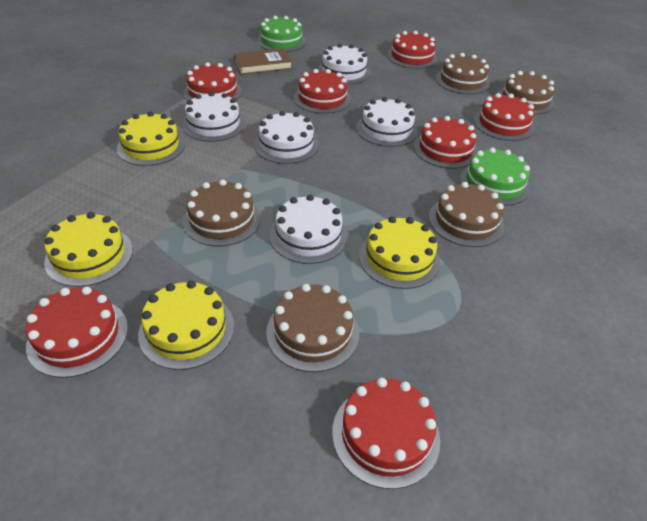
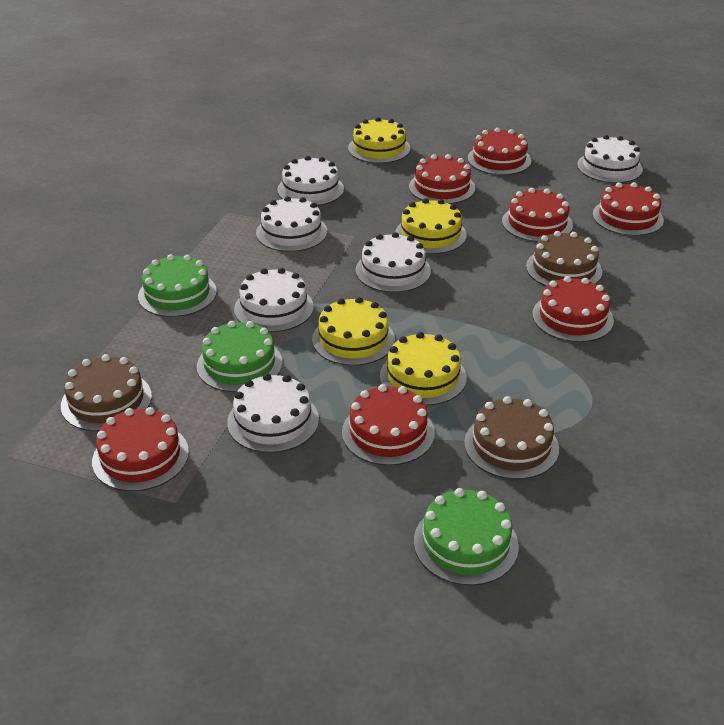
brown book: [234,48,292,75] = 1 -> none = 0
brown cake: [183,180,261,246] [266,284,359,372] [429,182,505,247] [436,53,490,94] [498,71,555,115] = 5 -> [61,354,152,431] [464,396,559,479] [526,231,602,286] = 3
green cake: [257,16,306,52] [460,147,530,206] = 2 -> [138,254,217,317] [197,321,283,392] [414,488,519,586] = 3
white cake: [182,92,245,142] [254,111,319,164] [269,195,348,264] [318,44,371,84] [356,97,418,147] = 5 -> [227,373,319,453] [234,268,314,332] [256,196,327,252] [277,156,344,206] [356,232,431,293] [577,135,643,183] = 6

